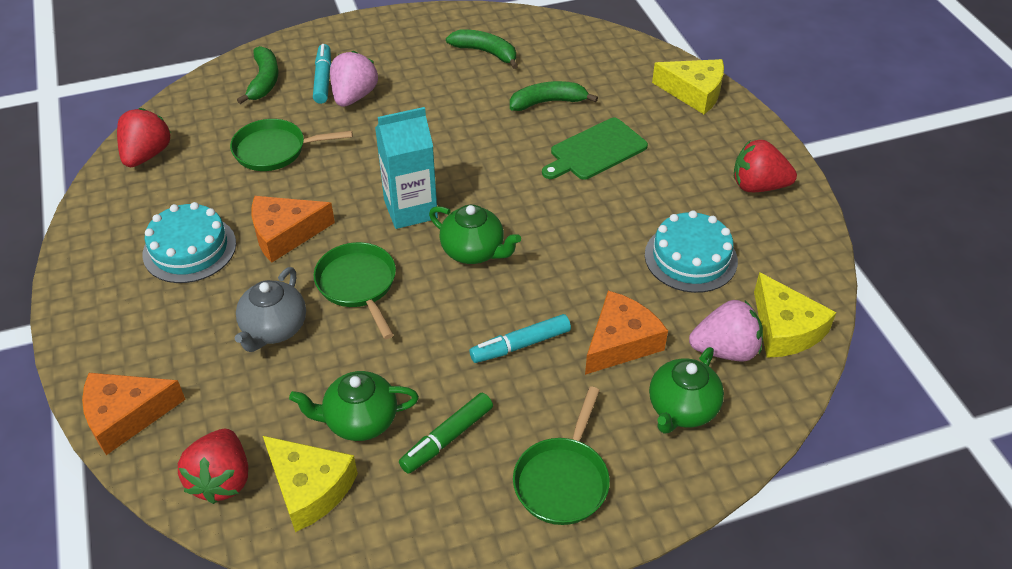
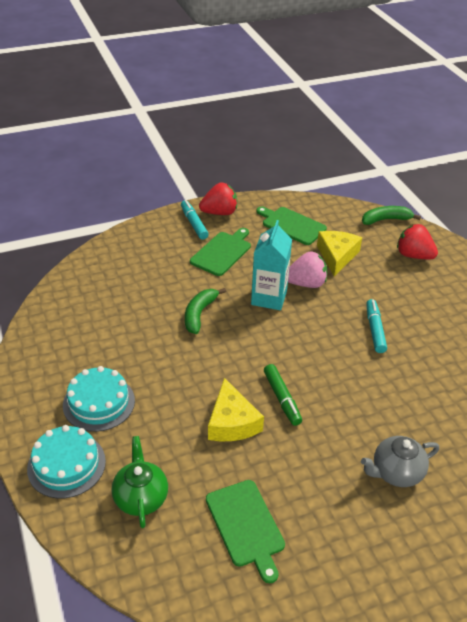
green banana: [237,46,278,104] [446,30,518,69] [510,81,598,111] = 3 -> [185,288,226,334] [362,206,421,225] = 2
green cutting board: [542,118,648,180] = 1 -> [190,228,251,276] [206,480,285,583] [256,206,327,245] = 3
green pan: [230,119,352,171] [314,242,396,339] [513,386,610,525] = 3 -> none = 0
green teapot: [289,371,419,441] [429,205,521,264] [649,347,724,434] = 3 -> [112,436,168,528] = 1
orange cheese: [82,373,186,455] [251,196,335,263] [585,291,668,375] = 3 -> none = 0
pink strawberry: [330,51,378,107] [689,300,763,361] = 2 -> [288,252,327,288] = 1
red strawberry: [117,108,171,167] [178,429,248,504] [734,140,797,192] = 3 -> [199,183,237,215] [397,224,438,259] = 2
yellow cheese: [263,436,358,532] [652,59,724,114] [754,272,836,358] = 3 -> [208,378,264,441] [317,231,362,276] = 2

